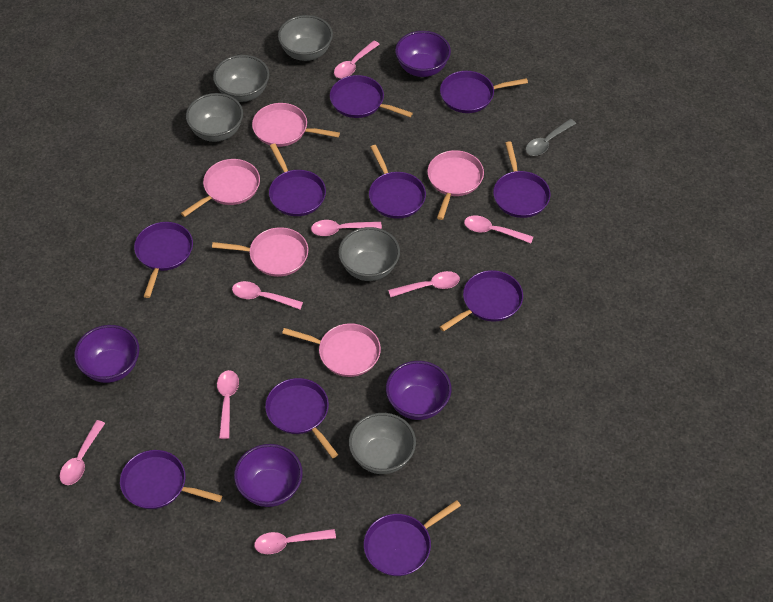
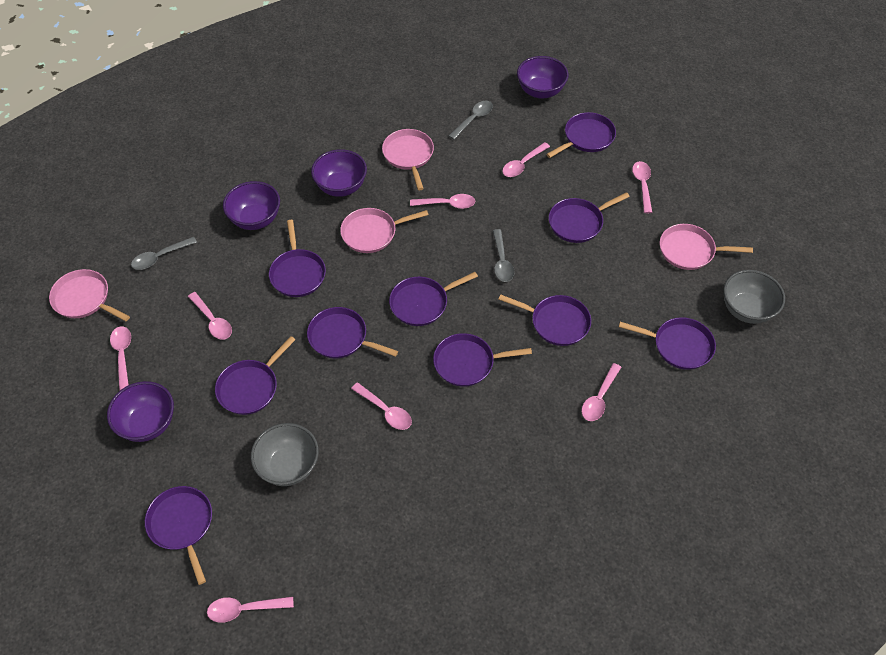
grey bowl: [186,93,243,142] [213,55,269,102] [278,15,333,61] [338,227,400,281] [349,413,416,474] = 5 -> [251,423,319,486] [723,270,785,324] = 2
grey spoon: [525,119,576,156] = 1 -> [131,237,197,270] [449,101,493,140] [493,229,514,282] = 3
pink pan: [181,159,260,217] [212,227,308,277] [252,103,340,147] [282,323,381,377] [428,150,484,220] = 5 -> [49,269,130,321] [340,208,428,253] [382,129,434,190] [660,224,753,270] = 4

